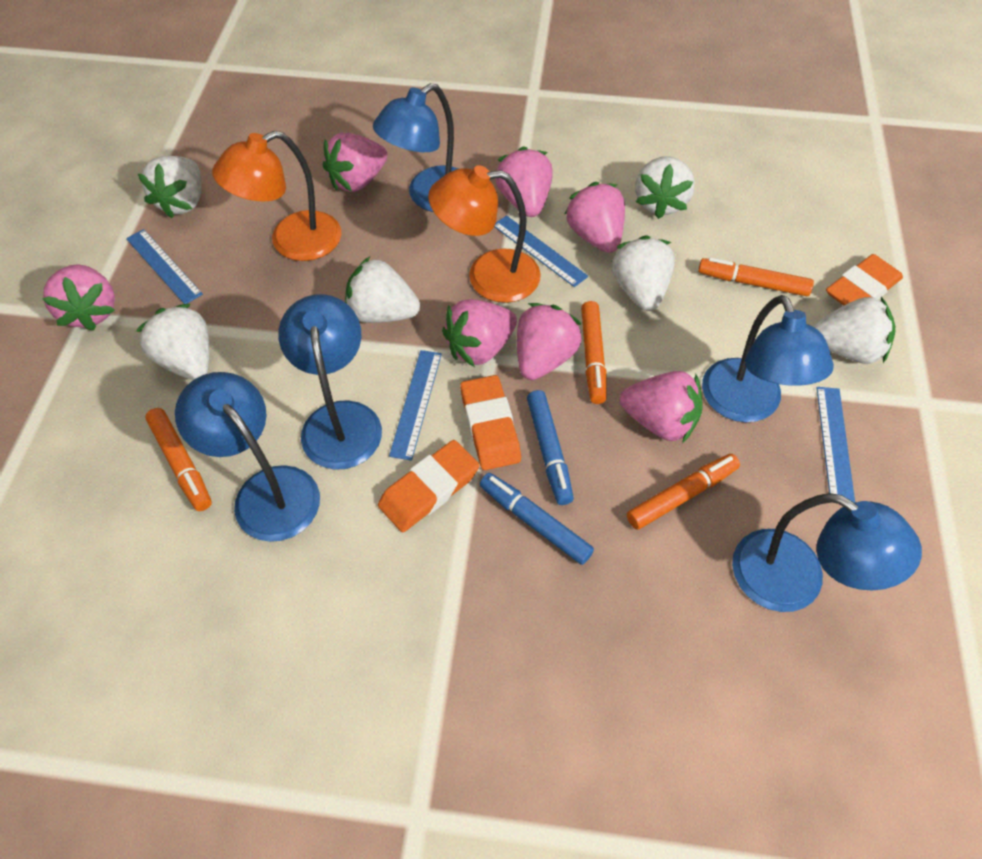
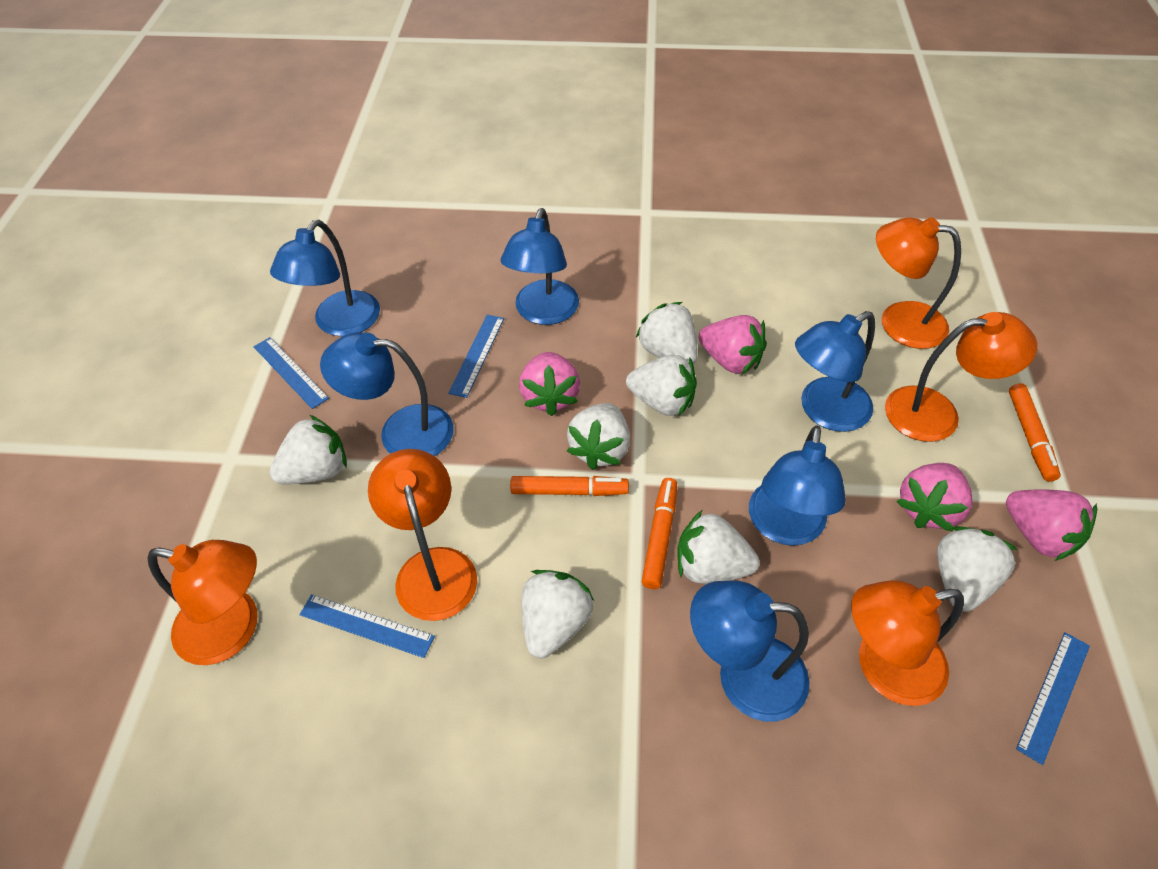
blue lamp: [175,372,320,542] [278,294,382,470] [373,83,458,212] [702,295,834,422] [732,493,922,612] = 5 -> [270,220,380,336] [320,332,454,456] [501,208,579,325] [690,581,810,722] [749,425,846,546] [795,311,875,432] = 6
blue marker: [480,473,594,565] [527,390,574,505] = 2 -> none = 0
orange eraser: [378,440,480,532] [460,375,521,470] [826,254,903,306] = 3 -> none = 0
orange lamp: [212,131,341,261] [428,165,541,303] = 2 -> [147,540,258,665] [368,449,477,621] [851,580,964,706] [876,217,961,349] [885,312,1037,442] = 5
orange marker: [145,408,212,511] [581,301,607,404] [627,454,740,530] [698,257,814,296] = 4 -> [510,476,629,496] [642,478,677,589] [1009,383,1061,482] = 3
pink strawberry: [42,264,115,331] [323,133,387,192] [442,299,517,367] [495,146,553,217] [517,303,582,380] [565,182,625,253] [620,371,703,443] = 7 -> [519,352,580,416] [699,315,767,374] [896,463,972,532] [1006,489,1097,561] = 4
white strawberry: [136,304,209,380] [138,156,202,218] [345,256,420,323] [612,235,675,311] [635,156,695,219] [812,297,896,364] = 6 -> [270,415,347,484] [522,570,594,658] [567,403,630,470] [626,355,697,417] [636,302,698,365] [677,510,760,584] [937,526,1017,612] = 7

